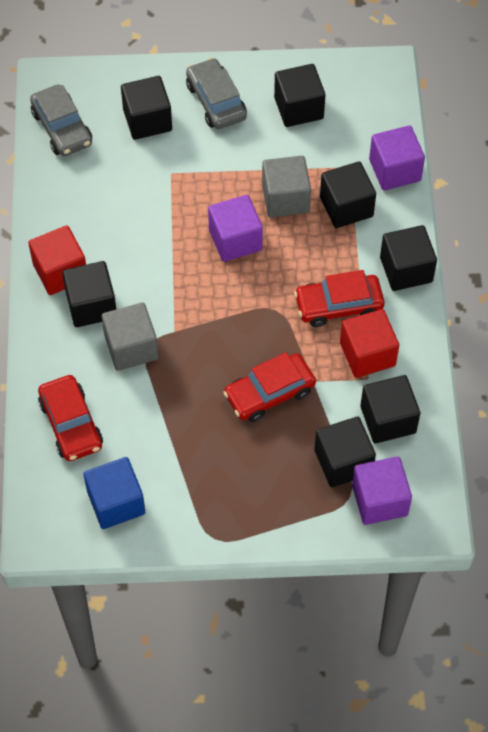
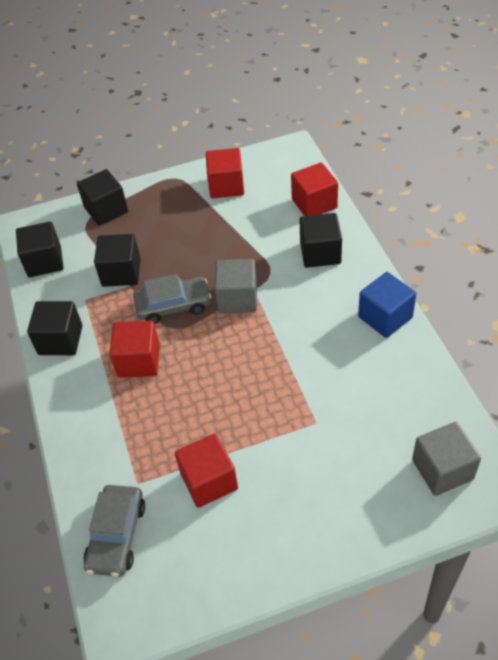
black cube: [62,261,116,327] [121,76,172,140] [274,64,325,127] [314,417,376,487] [320,161,376,228] [360,375,420,443] [380,225,437,291] = 7 -> [16,221,64,277] [27,301,83,355] [77,169,128,226] [94,234,141,287] [300,213,342,268] = 5
purple cube: [208,195,263,262] [352,456,412,525] [369,125,425,190] = 3 -> none = 0
red car: [38,375,103,461] [223,352,316,422] [294,270,385,327] = 3 -> none = 0
red cube: [28,226,86,295] [340,309,399,378] = 2 -> [109,321,160,378] [175,433,238,508] [206,148,244,198] [291,163,338,216] = 4

